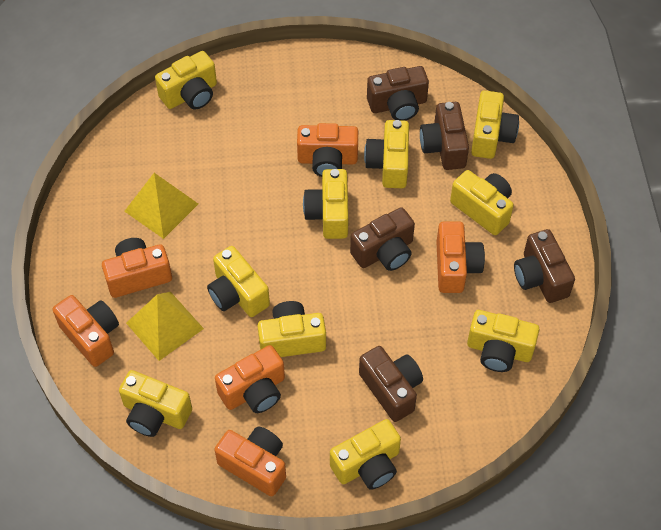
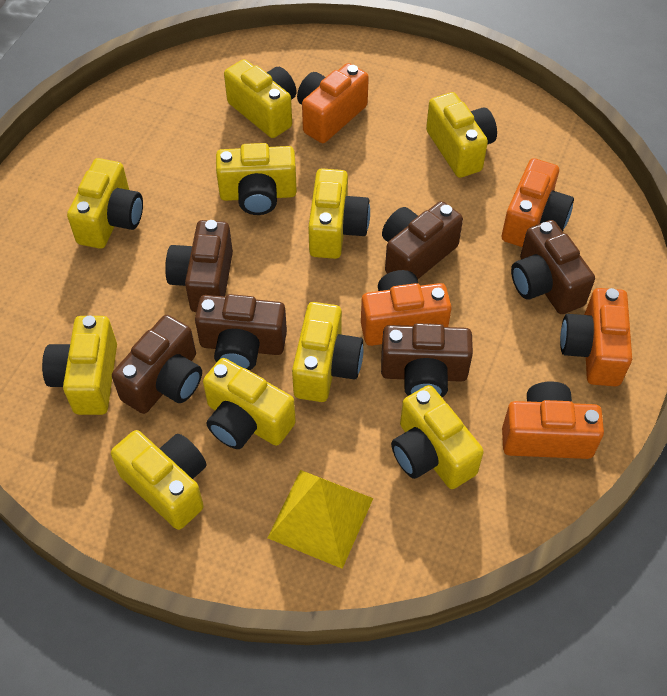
brown camera: [350,207,415,271] [359,346,423,422] [367,66,429,121] [420,102,469,170] [514,229,575,303] = 5 -> [112,315,202,414] [165,220,233,312] [195,294,287,370] [381,323,473,397] [382,201,463,279] [511,220,595,314] = 6
orange camera: [53,295,119,367] [102,238,172,298] [214,427,286,496] [215,345,285,413] [297,123,358,177] [436,221,485,293] = 6 -> [297,63,369,143] [361,270,452,346] [502,158,574,247] [502,381,604,459] [560,288,632,386] = 5
yellow pyramid: [124,173,198,239] [126,292,204,361] = 2 -> [267,470,373,569] = 1

